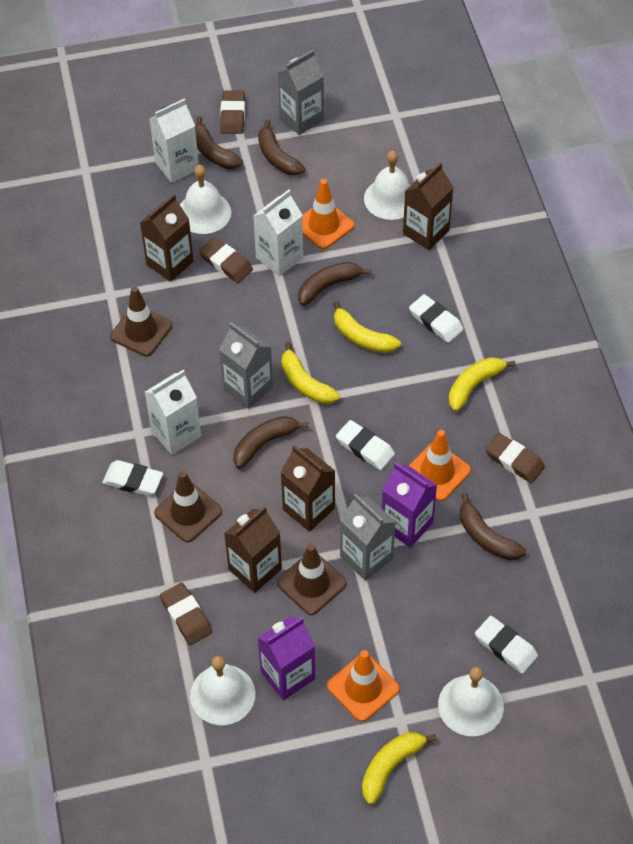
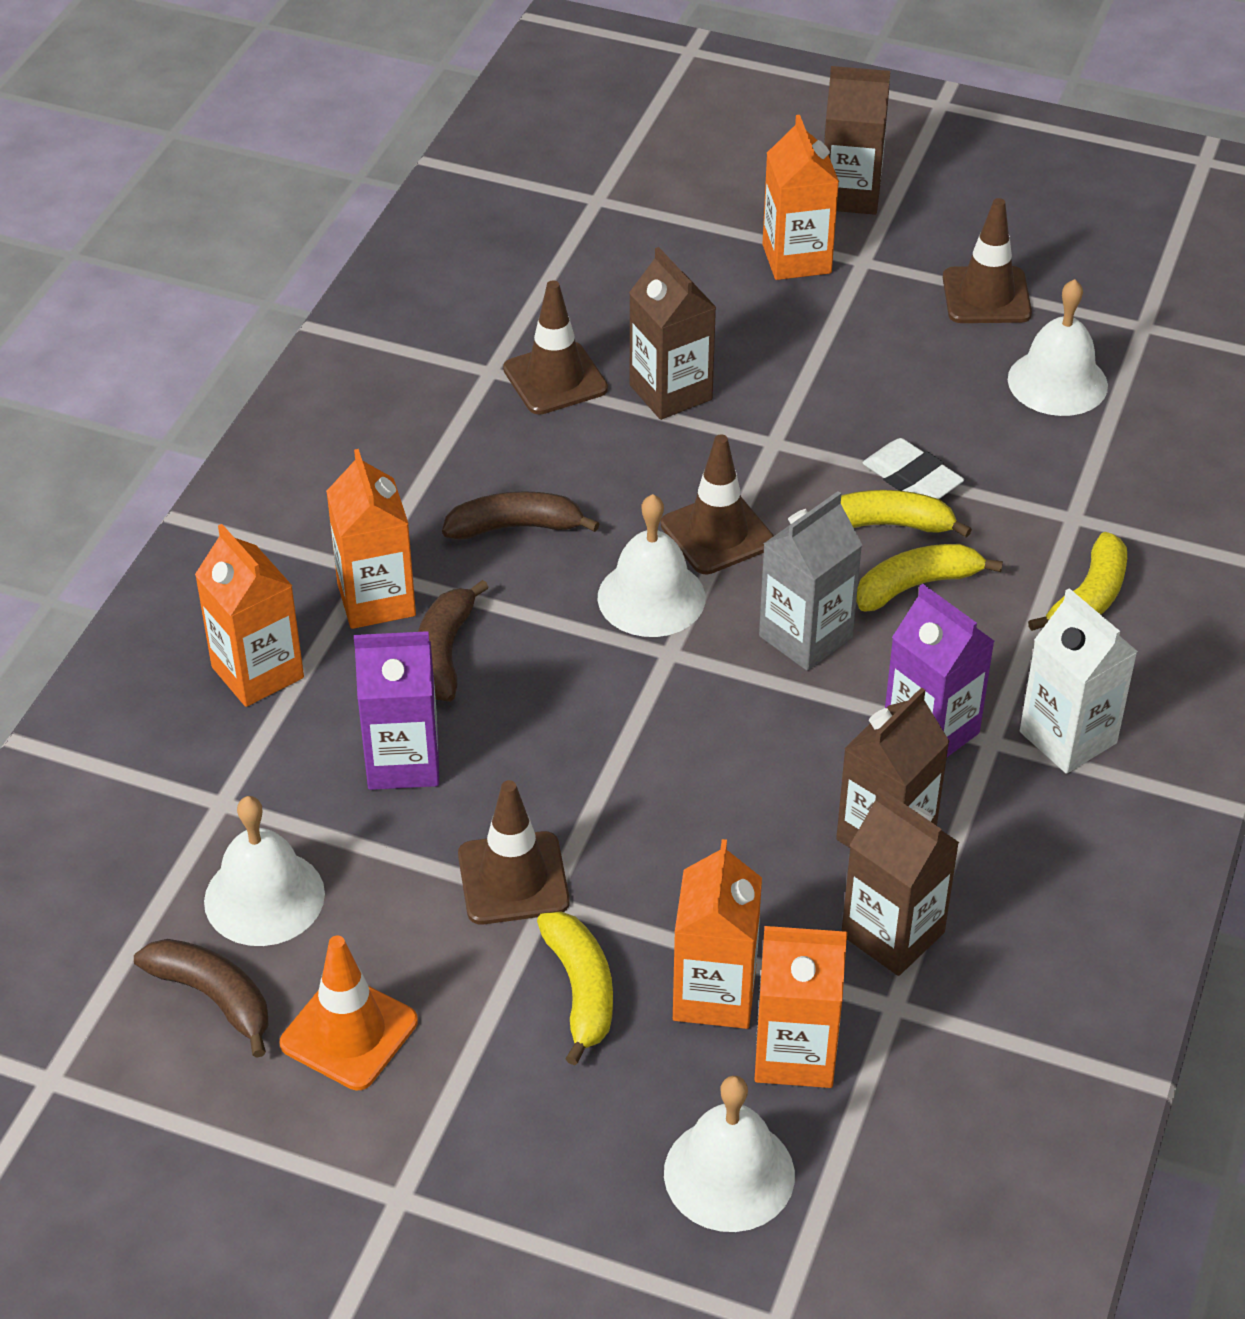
brown banana: [195,116,243,169] [233,416,309,469] [258,120,305,175] [298,262,371,306] [460,493,526,560] = 5 -> [134,939,269,1058] [418,580,489,702] [442,491,599,540] = 3
brown eraser: [160,583,212,645] [199,238,253,283] [220,91,245,134] [485,433,545,483] = 4 -> none = 0
brown traffic cone: [110,286,172,356] [154,471,222,542] [277,544,347,615] = 3 -> [458,780,570,925] [503,280,608,415] [661,434,774,574] [943,198,1032,323] = 4
grey carton: [219,322,273,409] [278,50,324,135] [340,494,396,581] = 3 -> [759,491,862,671] = 1
orange carton: none = 0 -> [195,524,304,707] [326,449,416,629] [673,839,762,1029] [754,926,847,1088] [762,115,839,280] = 5
orange traffic cone: [302,179,354,249] [327,650,400,722] [409,430,471,501] = 3 -> [280,935,418,1090] = 1
white carton: [145,370,201,455] [150,98,199,183] [253,190,303,276] = 3 -> [1020,588,1138,774] = 1
white eraser: [102,460,163,496] [336,420,395,470] [409,294,464,343] [475,616,538,674] = 4 -> [863,438,964,499] = 1

